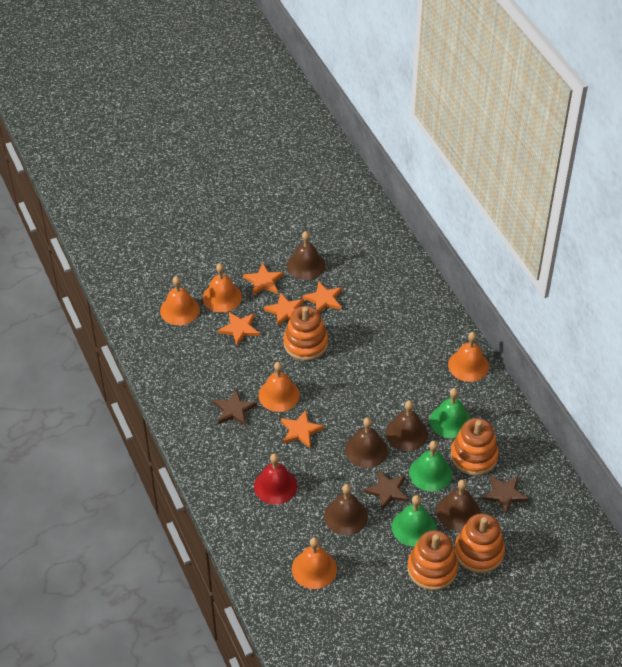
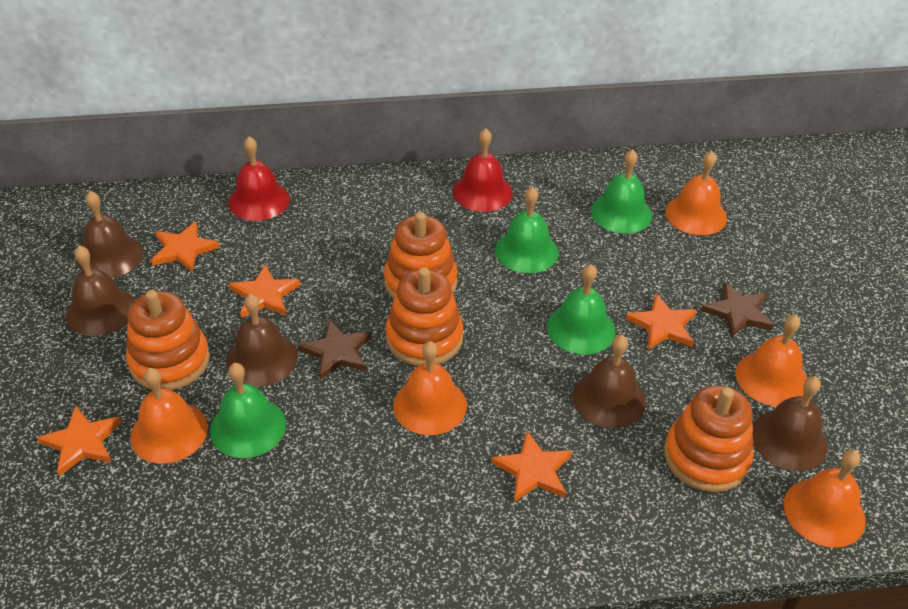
brown star: [213,389,257,426] [364,470,409,511] [482,475,529,514] = 3 -> [298,320,371,380] [701,282,774,338] = 2
green bell: [392,495,436,547] [409,441,452,492] [430,388,471,438] = 3 -> [210,363,286,458] [495,186,558,273] [547,264,615,355] [591,149,652,234] = 4
red bell: [254,453,297,505] = 1 -> [228,136,290,221] [453,128,513,212] = 2

